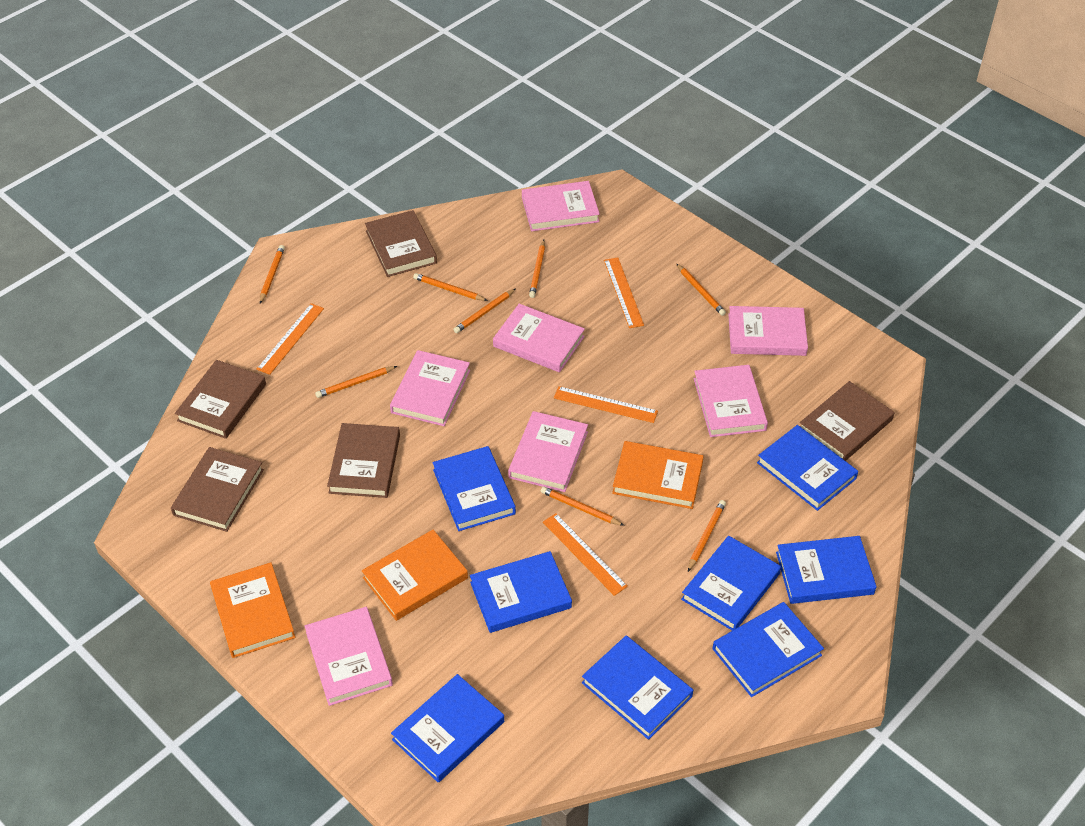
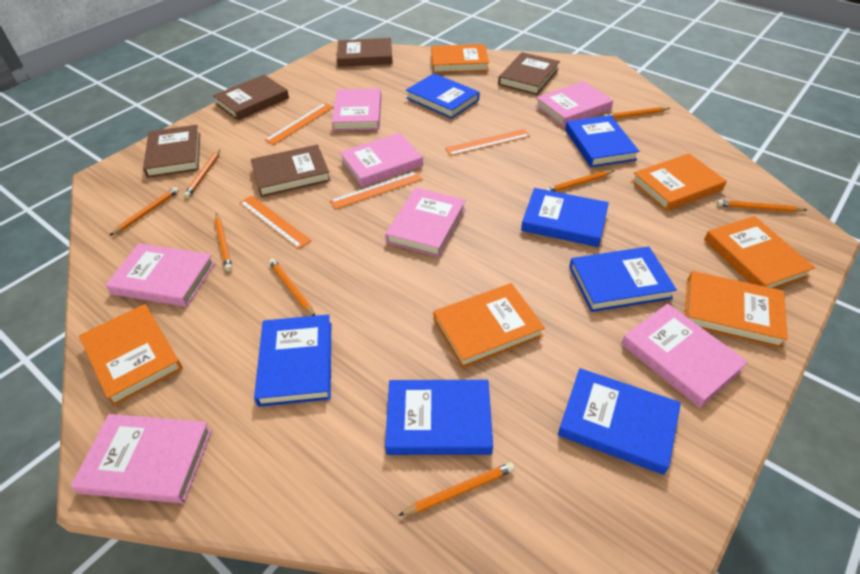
blue book: [391,674,504,783] [432,446,516,531] [470,551,572,633] [582,635,693,740] [681,536,781,631] [713,602,824,697] [757,425,858,511] [776,536,877,604] = 8 -> [254,314,331,407] [385,380,493,455] [406,73,480,119] [521,188,609,247] [558,368,681,475] [565,115,640,167] [569,247,677,312] = 7
orange book: [210,562,295,658] [362,530,468,621] [612,441,704,509] = 3 -> [79,304,183,406] [431,44,489,73] [433,283,545,368] [631,153,727,211] [685,271,788,348] [704,216,815,289] = 6

